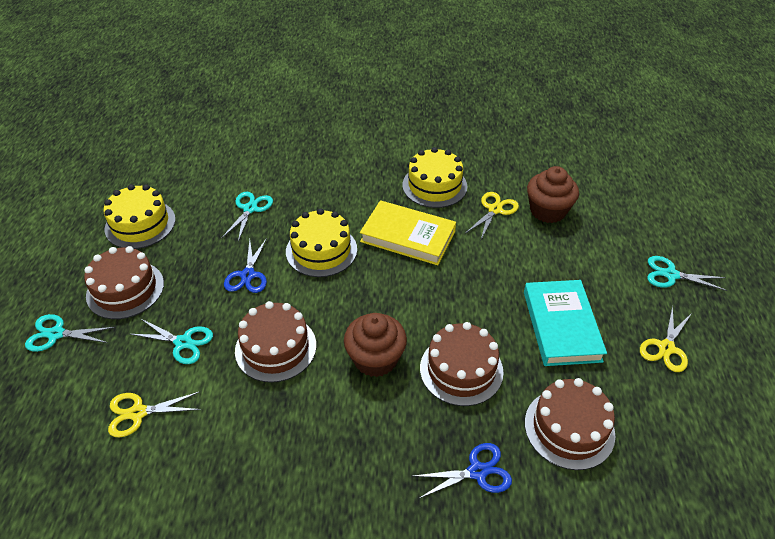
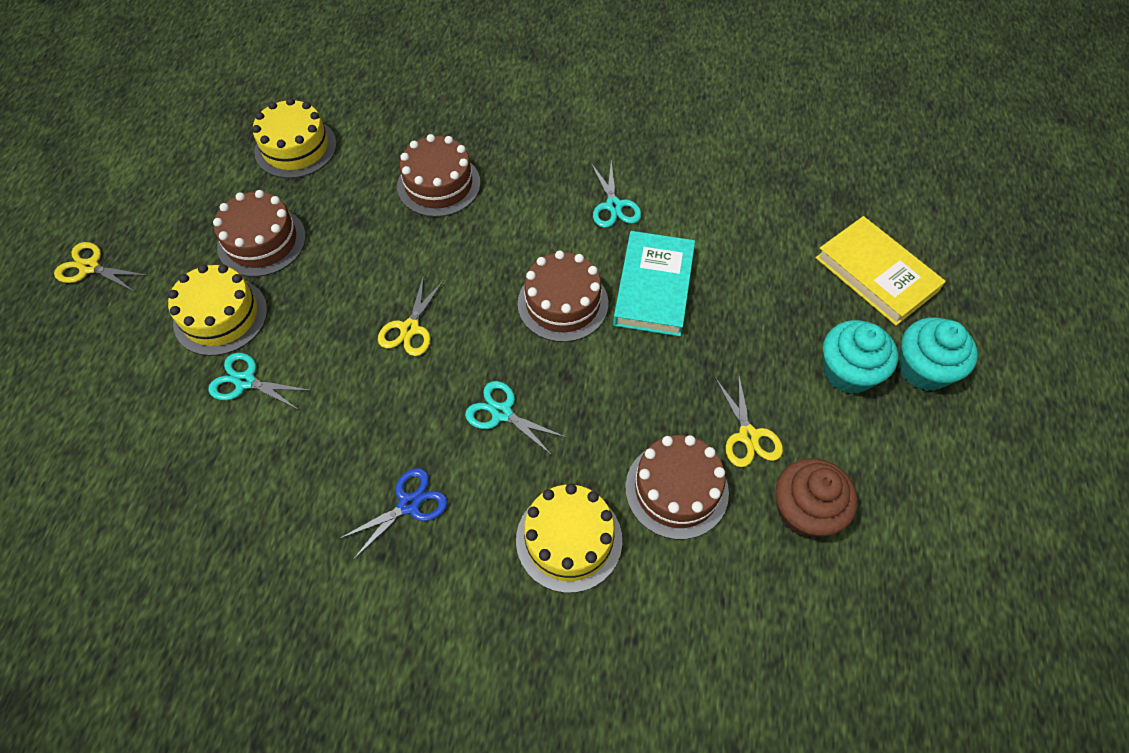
blue scissors: [224,238,267,293] [414,443,512,499] = 2 -> [339,468,448,560] = 1
brown cupcake: [344,313,407,377] [527,166,579,223] = 2 -> [776,458,858,537] = 1
turquoise cupcake: none = 0 -> [823,320,898,394] [899,317,978,391] = 2
turquoise scissors: [25,314,115,352] [130,318,213,364] [222,192,273,242] [647,256,727,291] = 4 -> [208,353,312,410] [465,381,567,456] [591,161,641,228] = 3

